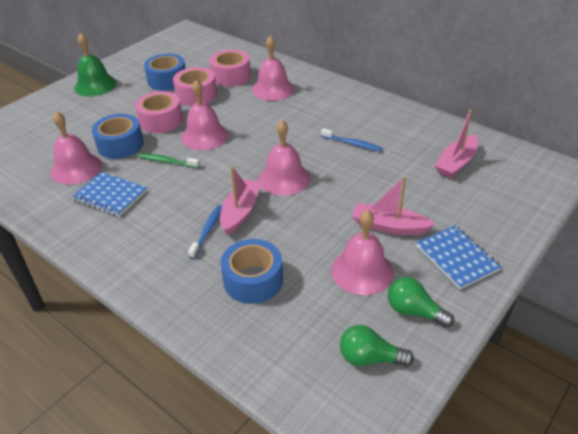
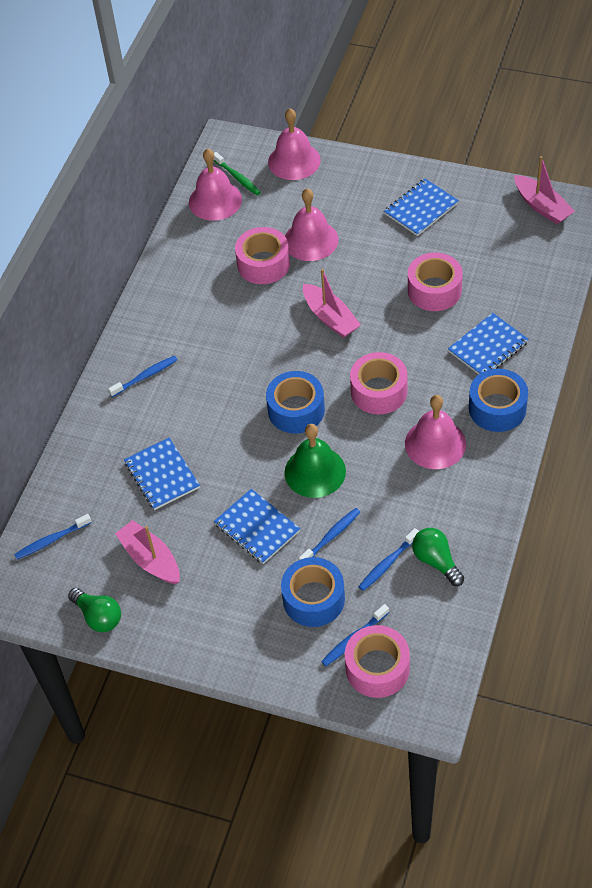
blue notebook: [72,172,147,217] [416,225,501,289] = 2 -> [124,438,200,510] [214,489,300,564] [384,179,459,236] [448,313,529,375] = 4
blue toothbrush: [188,205,222,259] [321,128,382,152] = 2 -> [14,514,92,560] [108,356,177,397] [299,508,360,560] [321,604,389,666] [358,528,419,591] = 5
pink bell: [50,111,102,185] [181,80,228,150] [252,36,294,101] [258,120,310,196] [331,210,394,295] = 5 -> [189,148,242,221] [268,108,321,180] [285,188,338,261] [405,395,466,469] = 4
pink tape: [135,91,183,133] [173,67,217,106] [210,50,251,86] = 3 -> [235,227,290,284] [345,625,410,698] [350,352,408,415] [408,253,463,311] = 4

